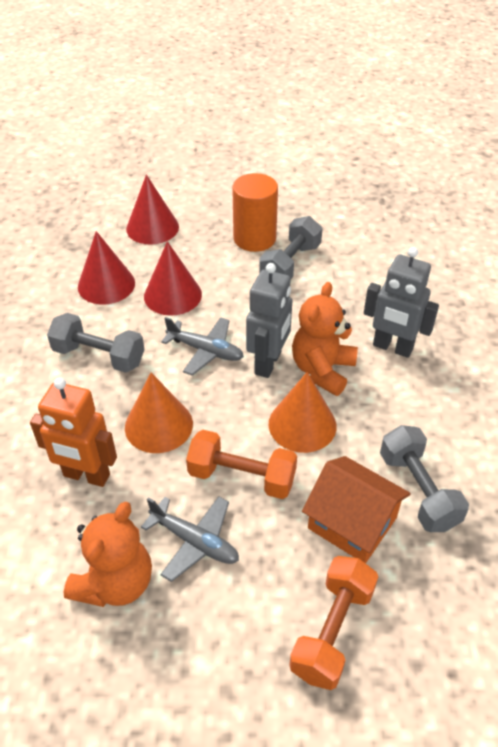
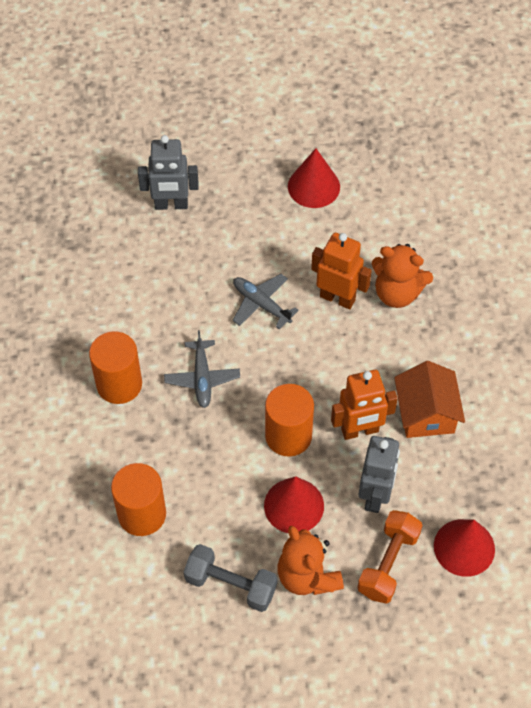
grey dumbbell: [47,313,145,373] [259,216,323,279] [380,425,469,532] = 3 -> [184,544,277,612] = 1
orange cone: [125,373,193,453] [269,372,337,453] = 2 -> none = 0
orange cylinder: [232,173,278,252] = 1 -> [89,331,142,404] [111,463,166,536] [265,384,314,457] = 3
orange dumbbell: [186,430,297,499] [290,556,378,690] = 2 -> [357,510,423,604] = 1
orange robot: [30,377,117,487] = 1 -> [311,233,372,309] [331,370,398,440] = 2

